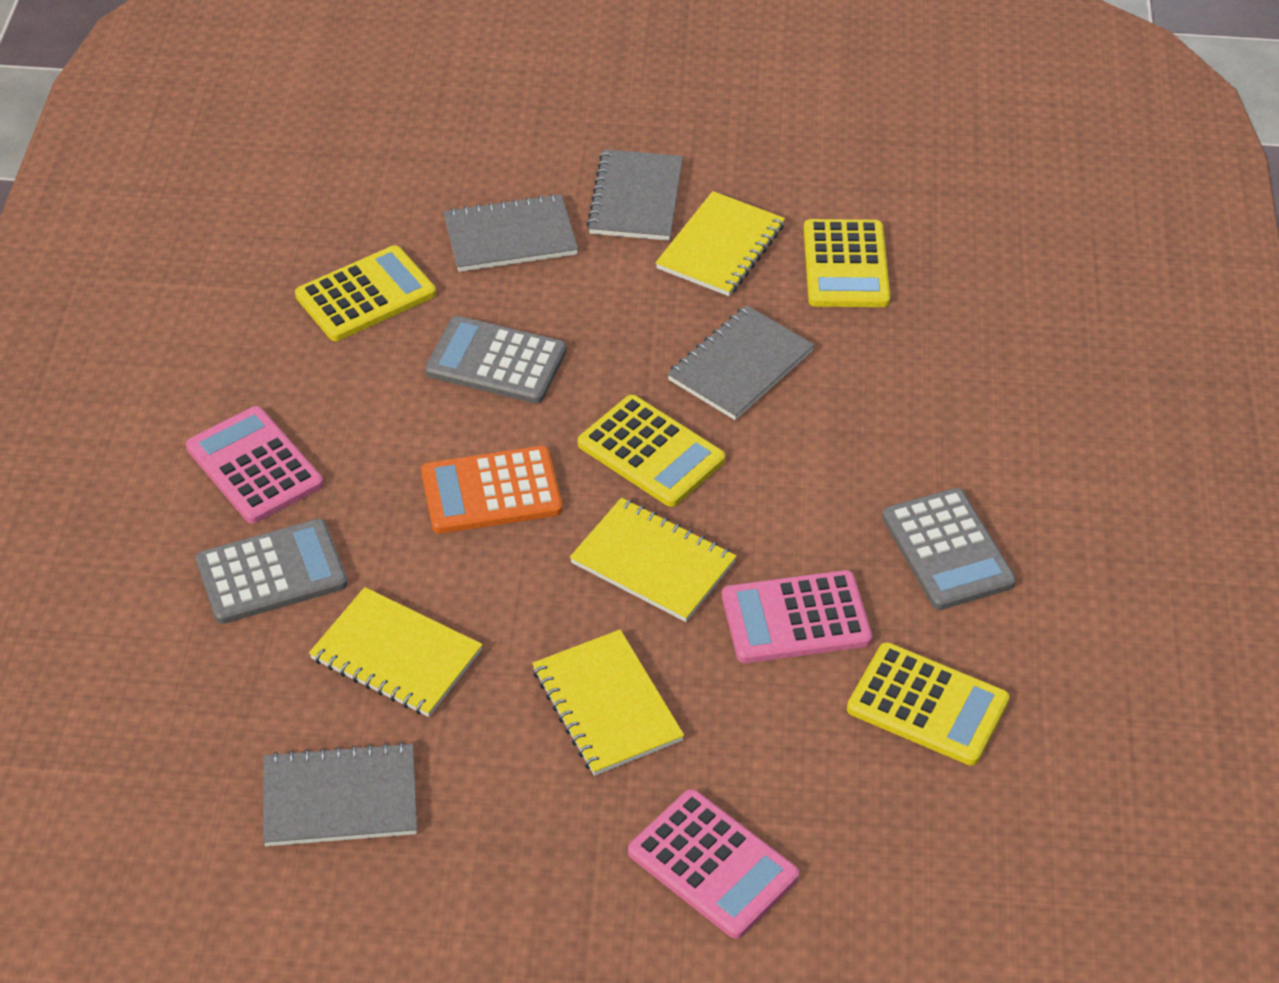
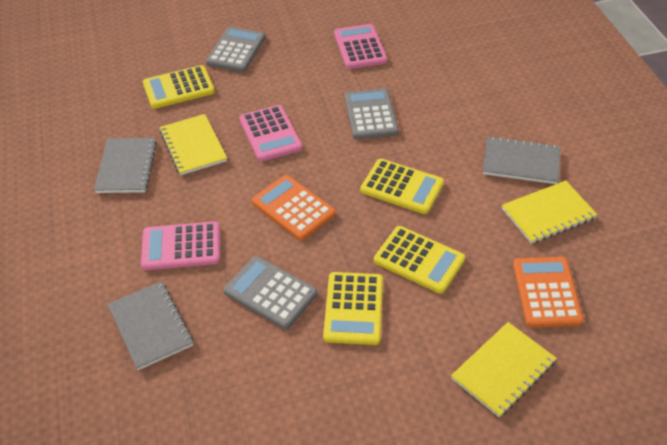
grey notebook: [263,742,417,846] [443,194,578,272] [586,149,683,241] [667,305,814,420] = 4 -> [94,138,157,193] [107,281,193,370] [483,136,560,184] = 3
orange calculator: [421,446,562,534] = 1 -> [252,175,336,240] [513,257,584,327] = 2
yellow notebook: [309,587,483,717] [532,630,684,776] [570,498,737,622] [656,191,785,296] = 4 -> [159,114,227,175] [451,322,557,417] [502,180,597,244] = 3

